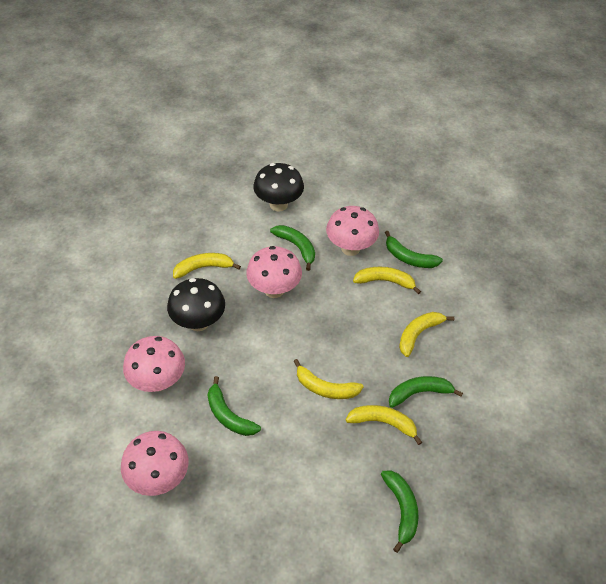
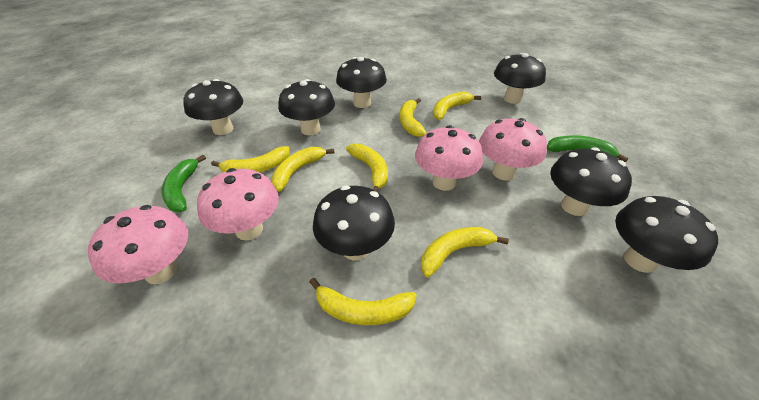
black mushroom: [167,278,225,331] [253,163,304,212] = 2 -> [183,79,243,135] [278,79,335,135] [313,185,395,260] [336,57,387,108] [494,53,546,104] [550,147,632,216] [615,196,718,273] = 7
green banana: [208,376,261,436] [270,225,315,271] [381,471,418,553] [385,231,443,268] [389,376,463,408] = 5 -> [161,155,206,212] [547,135,628,162] = 2
yellow banana: [173,253,241,279] [294,359,364,399] [346,405,422,445] [353,267,421,294] [399,312,454,357] = 5 -> [211,146,290,173] [271,147,335,192] [310,278,417,325] [346,144,388,191] [400,98,427,137] [421,227,509,277] [433,91,481,120] = 7

